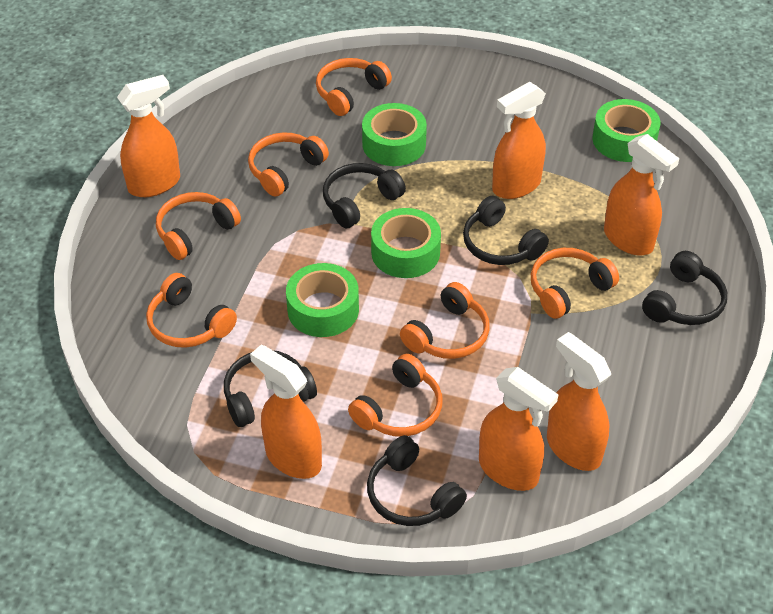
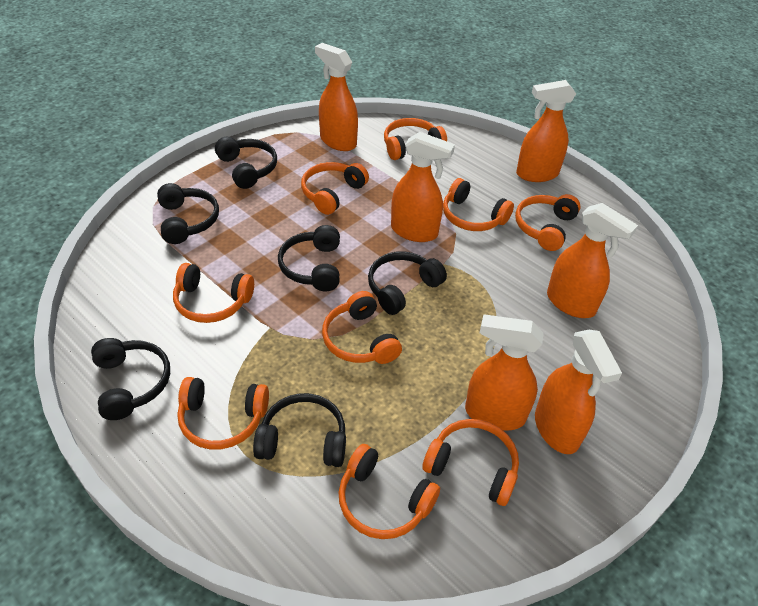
black headphones: [224,350,317,427] [323,163,406,228] [367,435,467,526] [463,196,549,265] [642,251,727,325] = 5 -> [91,338,170,420] [157,183,219,244] [215,137,277,189] [253,393,346,467] [278,225,340,292] [368,251,447,315] = 6
green tape: [286,263,359,337] [362,103,427,166] [371,208,441,278] [592,99,660,162] = 4 -> none = 0
orange headphones: [146,273,237,348] [156,192,241,260] [248,133,329,196] [316,58,392,116] [348,354,442,437] [400,282,490,359] [531,248,619,319] = 7 -> [173,263,254,323] [177,377,269,449] [301,162,369,215] [322,291,402,364] [338,444,440,539] [384,118,447,160] [422,419,519,506] [443,178,514,231] [515,194,581,251] = 9

